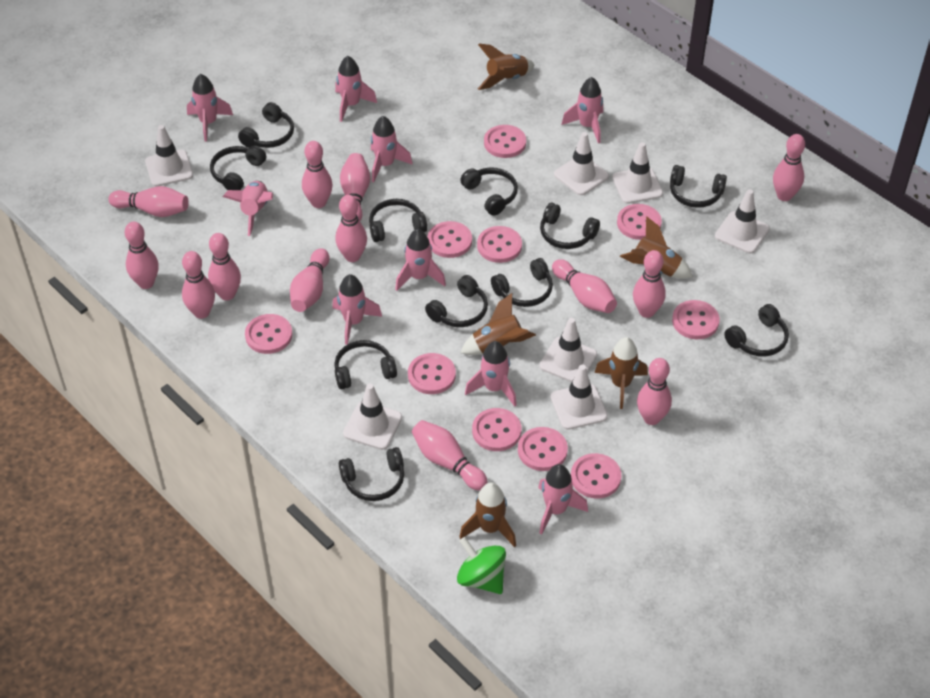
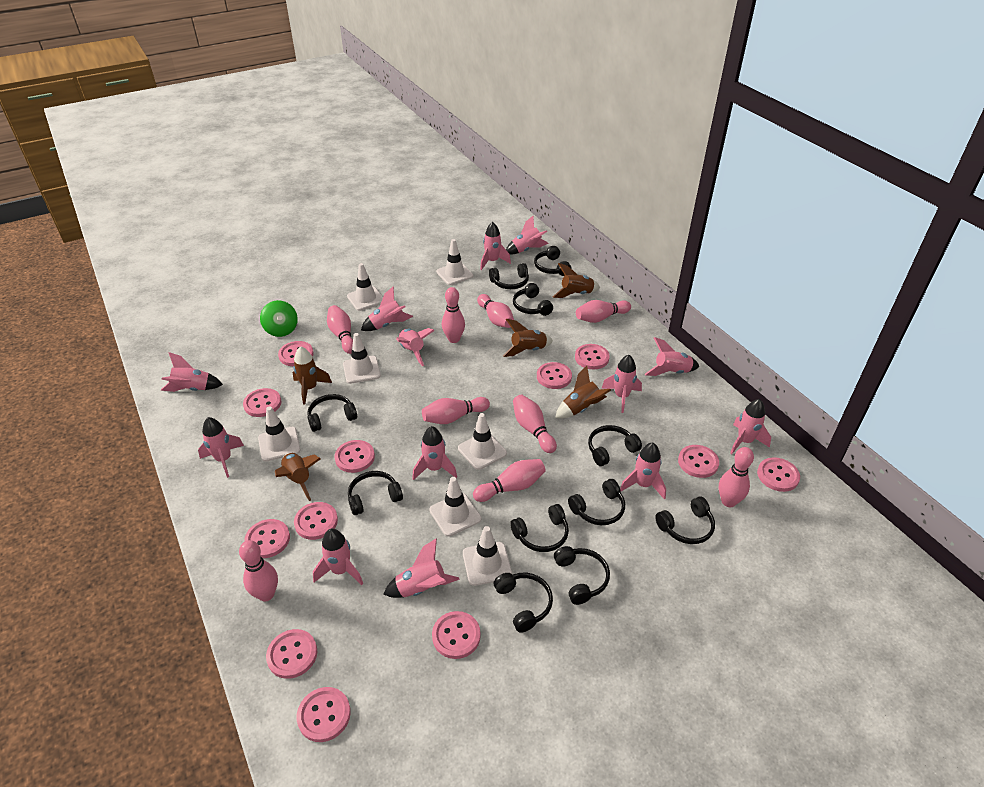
pink bowling pin: [108,186,189,217] [125,222,159,289] [182,251,215,319] [208,233,241,300] [290,248,329,312] [302,141,333,208] [335,195,367,262] [340,153,370,221] [412,420,488,490] [552,259,617,313] [633,250,666,318] [637,358,672,425] [773,134,805,201] = 13 -> [239,540,278,601] [327,305,353,354] [422,397,490,424] [442,287,465,343] [473,459,546,502] [477,294,514,328] [513,395,557,453] [576,300,631,323] [719,447,754,507] = 9
pink button: [245,314,292,354] [408,353,456,394] [428,221,472,258] [472,408,521,451] [477,226,522,263] [484,125,526,158] [518,427,568,471] [571,453,621,498] [617,204,662,240] [672,300,720,339] = 10 -> [243,388,281,417] [244,519,290,558] [266,629,317,679] [278,341,314,366] [294,502,338,540] [297,687,351,742] [335,440,375,473] [432,611,481,659] [537,362,572,389] [575,344,610,369] [678,445,719,478] [757,457,800,492] = 12
pink rocket: [187,74,233,141] [223,181,273,236] [332,274,382,345] [335,56,377,122] [371,116,413,182] [395,229,446,291] [465,341,517,407] [538,464,588,534] [562,77,603,143] = 9 -> [161,352,223,392] [198,417,244,478] [313,528,363,585] [361,287,413,331] [383,538,459,598] [396,328,435,366] [412,426,457,480] [480,222,511,270] [506,216,548,255] [601,355,642,413] [620,443,666,500] [645,337,699,376] [730,399,771,454] = 13

